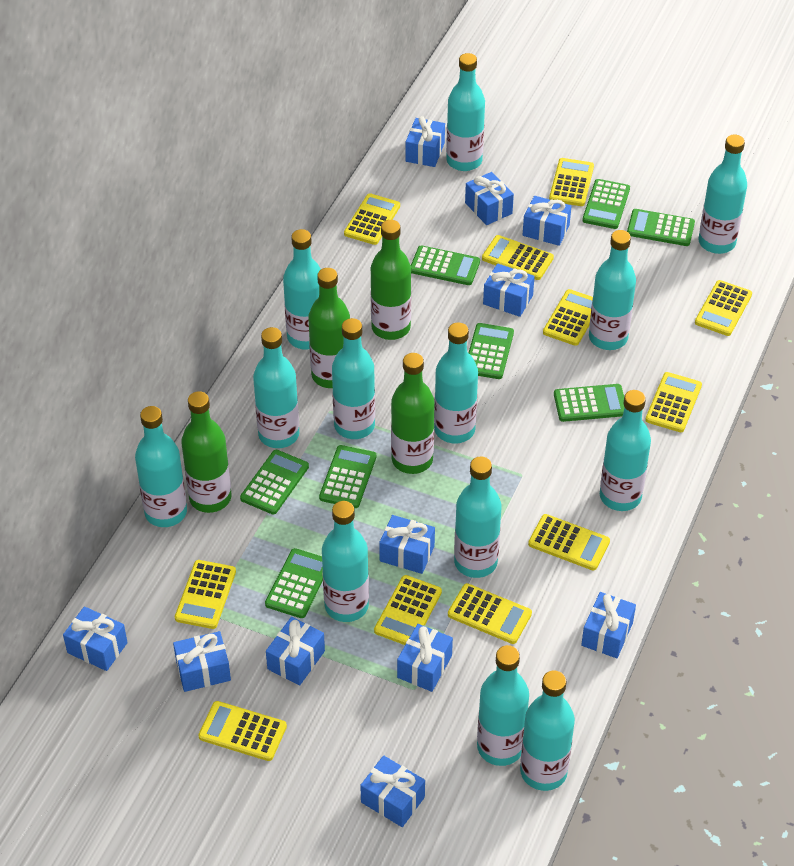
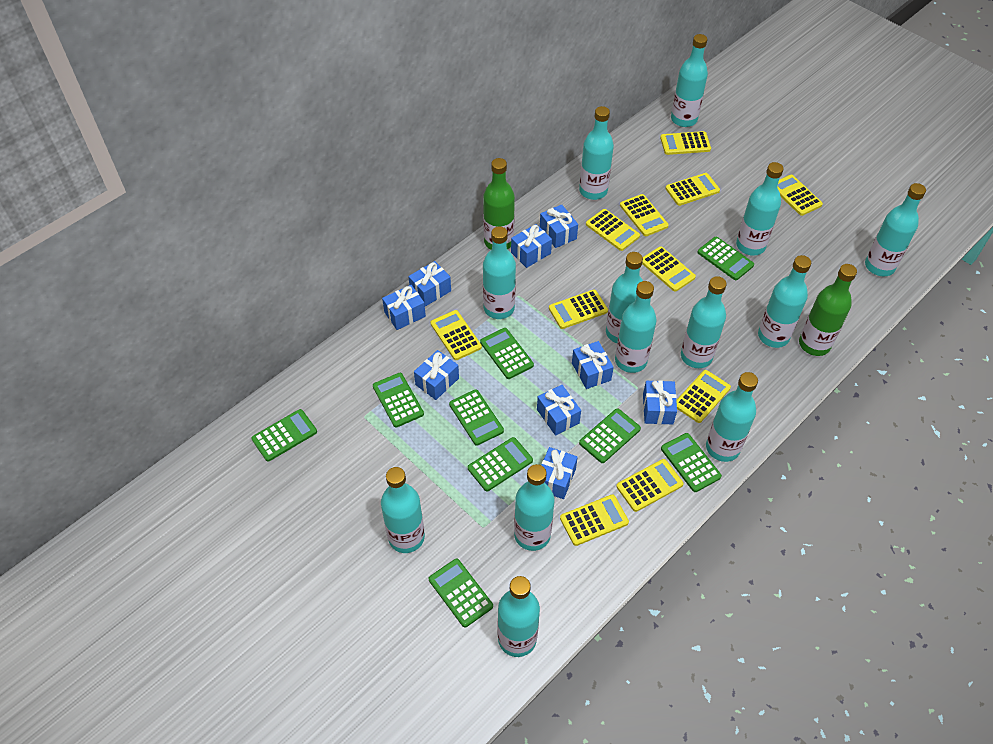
blue gift: [63,606,128,671] [173,631,231,692] [266,617,325,685] [360,755,425,827] [379,515,435,574] [397,624,453,692] [405,116,445,167] [465,172,514,225] [483,264,535,317] [523,196,571,246] [581,592,636,658] = 11 -> [382,285,426,330] [408,261,451,307] [414,350,459,400] [511,224,552,268] [537,385,581,436] [540,204,578,248] [542,447,578,499] [572,341,614,389] [643,380,677,424] = 9
green bottle: [181,391,231,513] [308,268,350,388] [371,220,411,340] [391,353,435,474] = 4 -> [483,158,515,250] [799,264,857,356] = 2
green calculator: [240,450,309,514] [265,548,323,618] [319,445,376,508] [411,245,480,285] [468,323,514,379] [554,384,624,422] [582,179,630,229] [627,209,695,246] = 8 -> [251,409,317,462] [373,373,424,428] [429,559,493,627] [449,389,504,446] [468,437,533,491] [480,328,534,379] [579,408,641,463] [661,433,722,492] [697,237,754,280] = 9

